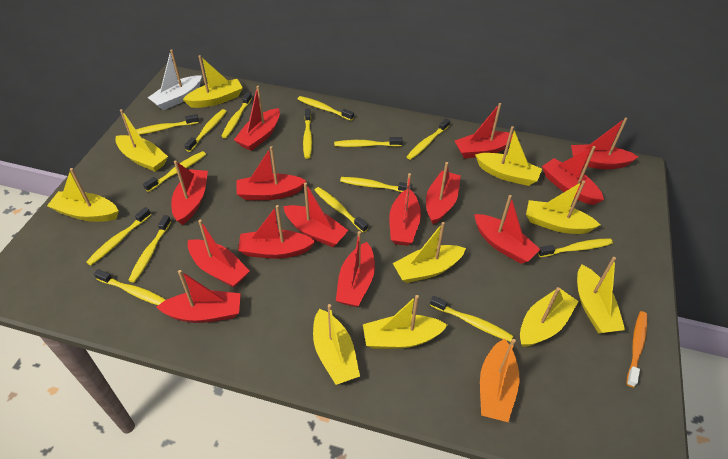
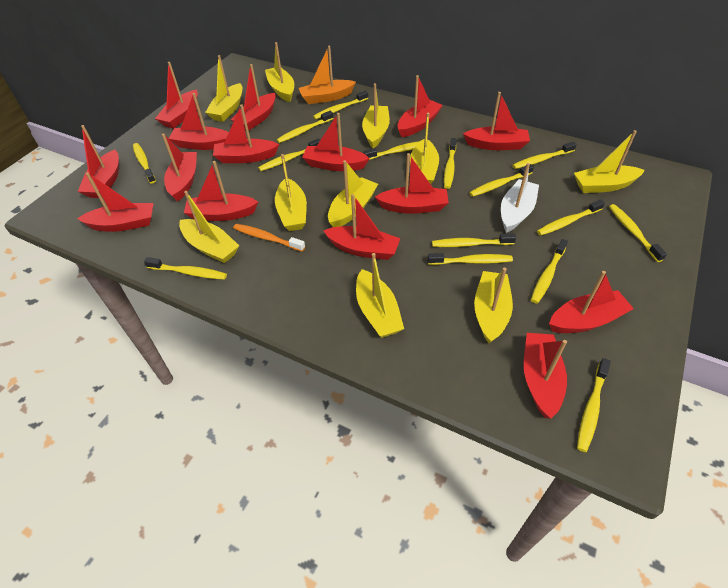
red boat: [157,270,241,323] [171,161,208,225] [188,219,250,288] [234,86,280,151] [237,146,306,200] [238,205,315,259] [283,182,349,247] [336,231,375,307] [389,173,421,246] [426,162,461,224] [455,103,513,159] [474,195,541,264] [542,146,604,205] [571,118,638,169] = 14 -> [77,172,153,232] [78,125,119,198] [155,62,198,129] [162,133,197,202] [169,93,229,150] [184,161,258,221] [213,104,279,163] [231,64,276,130] [302,113,370,171] [323,194,401,260] [375,153,449,214] [398,75,443,137] [463,92,530,150] [524,333,567,419] [549,271,634,333] = 15

